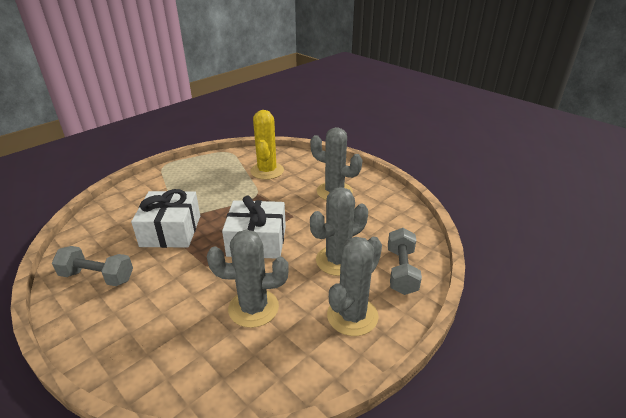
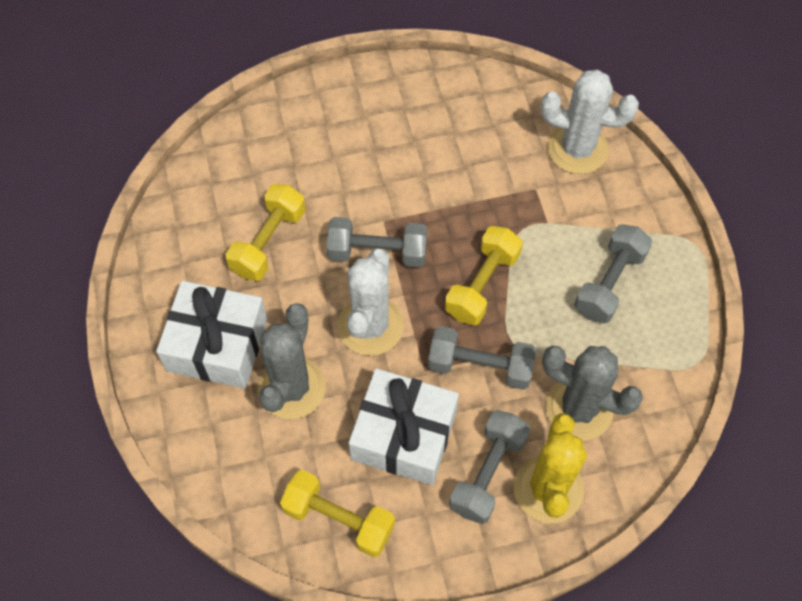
grey cactus: [207,229,289,328] [310,127,362,200] [310,187,368,276] [327,237,382,336] = 4 -> [258,303,326,419] [542,346,643,441] = 2
grey dumbbell: [52,246,133,286] [388,228,422,295] = 2 -> [326,217,427,268] [428,326,536,390] [449,410,530,524] [574,224,653,323] = 4
white cactus: none = 0 -> [338,248,404,356] [541,69,639,174] = 2
yellow dumbbell: none = 0 -> [226,184,306,281] [280,470,395,557] [445,226,523,325] = 3

